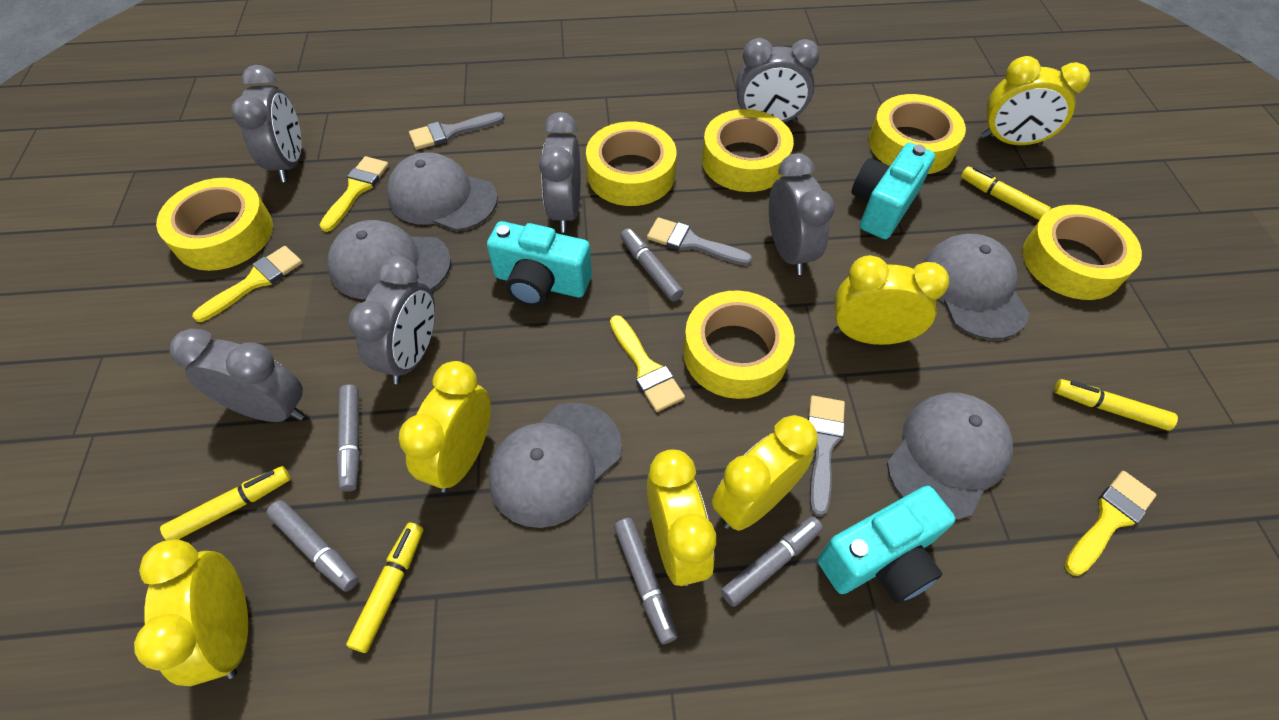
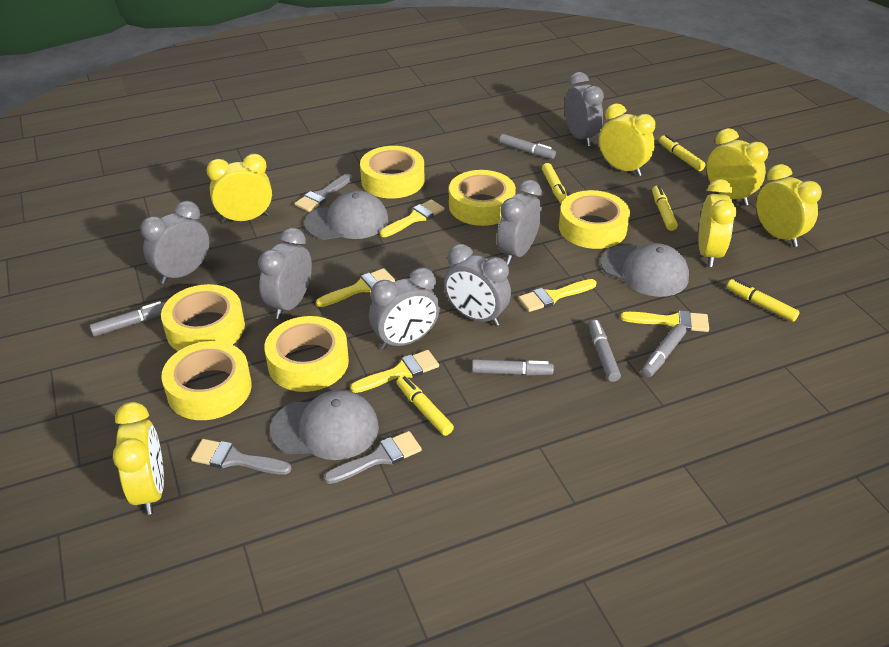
grey cap: [327,220,451,299] [387,152,498,231] [488,403,622,528] [887,393,1013,520] [924,234,1029,340] = 5 -> [270,390,379,460] [304,191,388,240] [601,243,689,297] = 3
turquoise camera: [487,221,592,306] [817,486,955,604] [851,143,935,239] = 3 -> none = 0
yellow brush: [192,246,302,322] [320,156,389,232] [610,315,685,412] [1065,471,1157,576] = 4 -> [316,268,395,307] [350,350,439,393] [380,199,445,237] [518,279,597,312] [621,310,709,332] = 5
yellow marker: [160,466,290,541] [346,523,423,653] [961,166,1051,220] [1054,379,1178,430] = 4 -> [397,376,454,436] [542,163,567,204] [652,185,678,231] [659,135,706,171] [727,279,800,322] = 5

